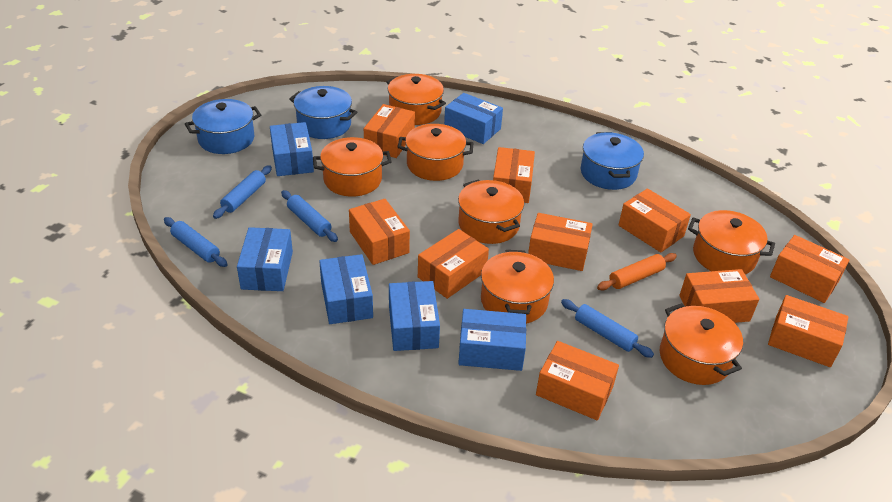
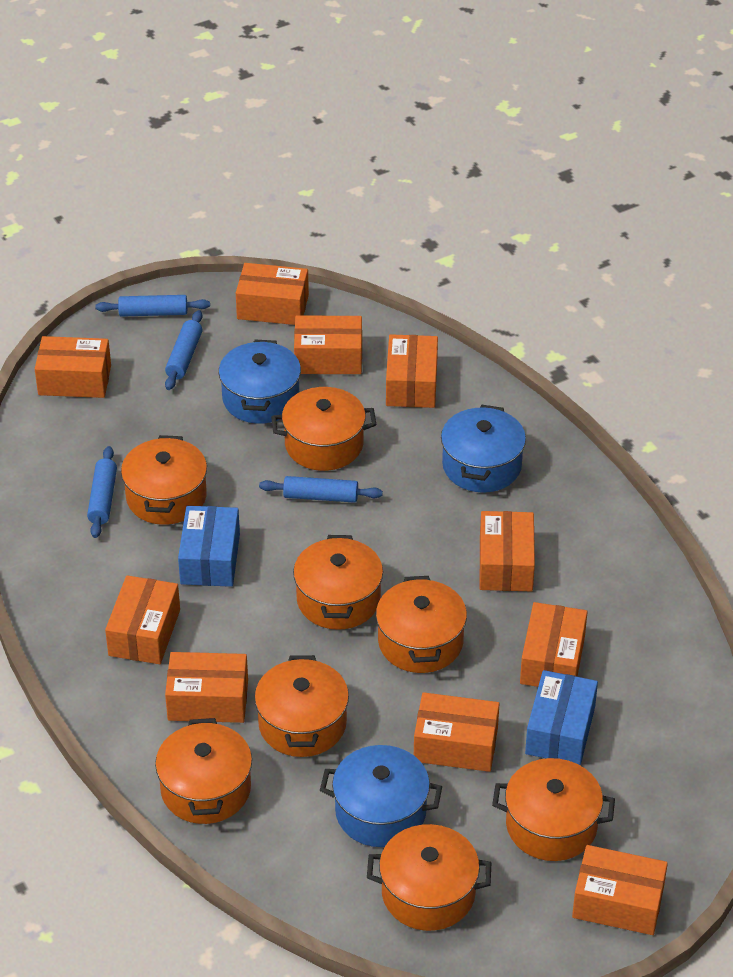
blue box: [237,227,293,291] [270,122,314,176] [319,254,373,324] [389,281,440,351] [444,93,503,144] [458,309,526,371] = 6 -> [178,506,240,587] [525,670,598,765] = 2
orange pot: [313,137,391,197] [386,74,446,125] [398,124,473,181] [458,179,524,244] [481,250,554,324] [660,303,743,385] [688,210,775,274] = 7 -> [121,435,207,525] [155,718,252,824] [255,655,349,757] [271,387,377,471] [293,535,383,630] [367,824,491,931] [376,576,467,673] [492,758,615,861] = 8
orange rolling pin: [597,253,677,291] = 1 -> none = 0

